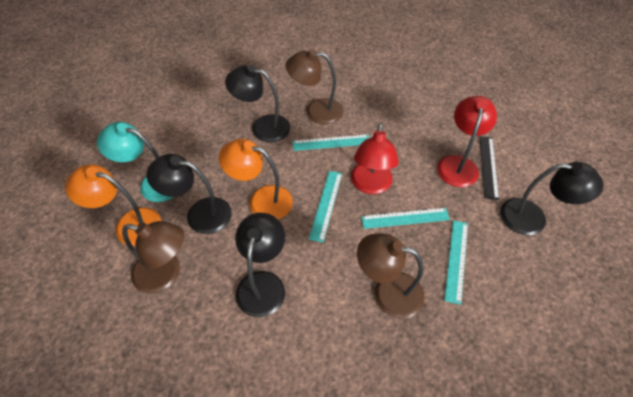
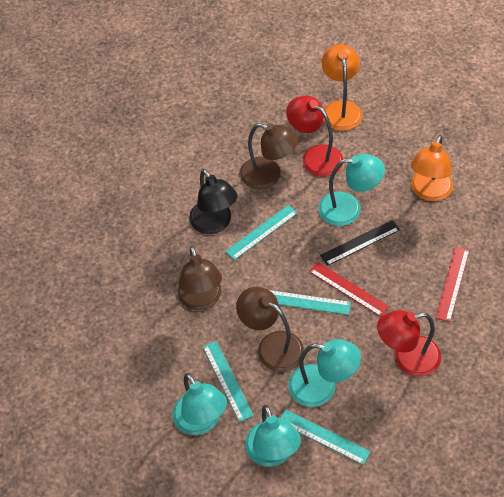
black lamp: [147,154,232,234] [225,65,290,142] [235,213,285,317] [500,162,604,235] = 4 -> [189,169,238,234] = 1
red ruler: none = 0 -> [309,262,389,317] [436,247,469,322] = 2
turquoise lamp: [97,122,173,202] = 1 -> [173,373,227,435] [245,405,301,467] [288,339,361,407] [318,154,385,226] = 4

